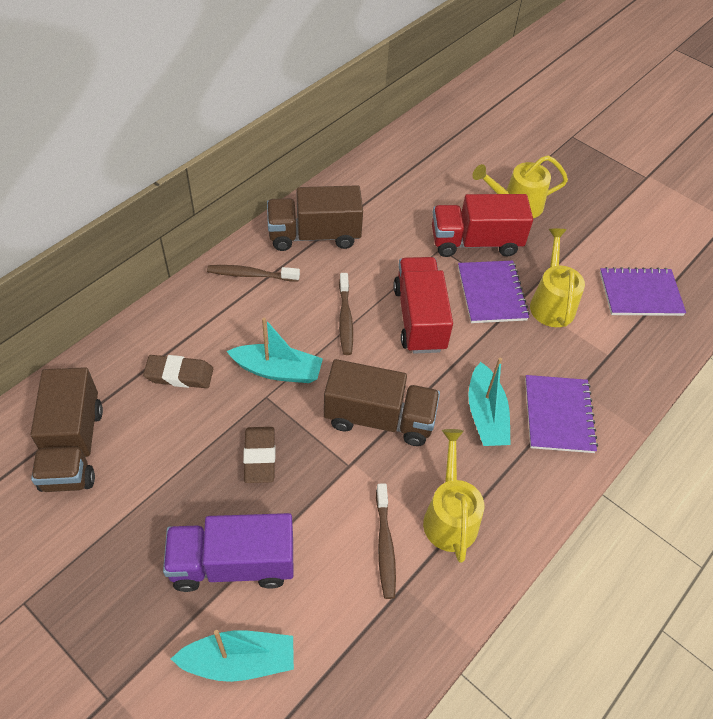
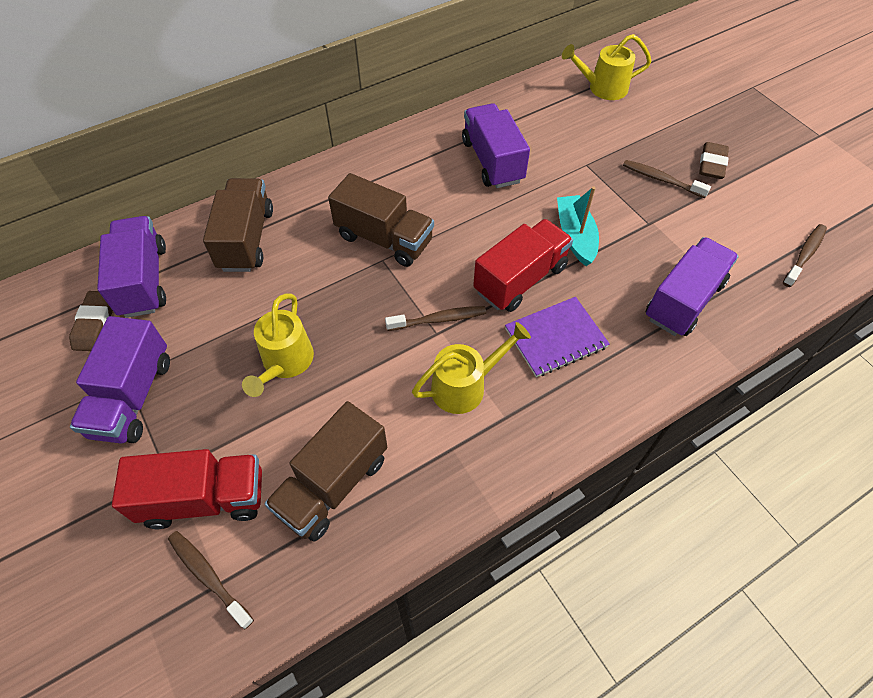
brown toothbrush: [207,265,300,282] [339,273,353,355] [376,483,396,599] = 3 -> [168,531,254,630] [385,306,486,331] [623,160,711,198] [783,224,827,287] = 4
purple notebook: [458,261,530,323] [525,375,598,453] [600,267,686,316] = 3 -> [505,297,610,377] = 1
purple truck: [163,513,294,592] = 1 -> [70,316,170,444] [97,216,166,318] [462,103,530,188] [646,237,739,336] = 4
turquoise boat: [171,630,294,682] [226,318,323,383] [468,357,511,446] = 3 -> [557,186,599,266] = 1

